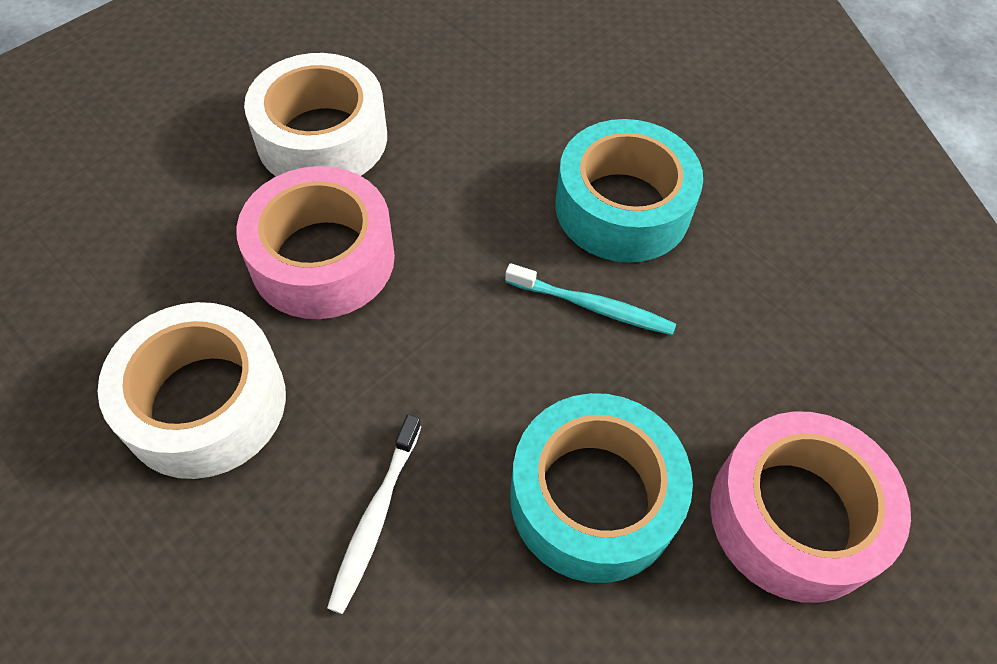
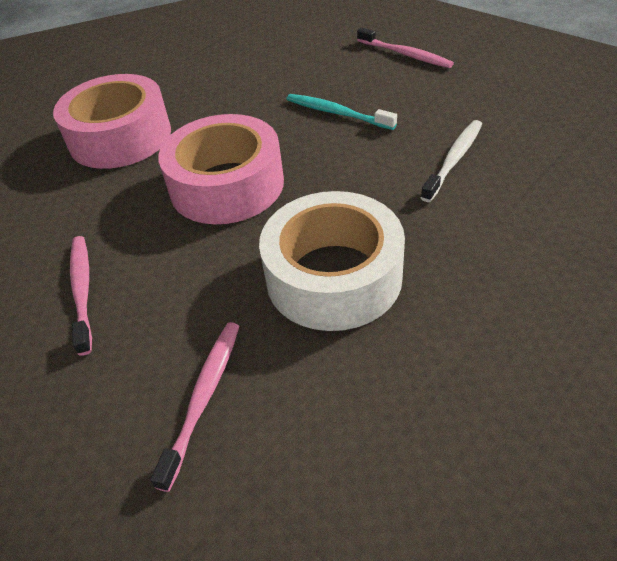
pink toothbrush: none = 0 -> [70,236,92,356] [150,322,239,492] [357,28,454,68] = 3
turquoise tape: [510,393,693,583] [555,119,703,263] = 2 -> none = 0
white tape: [98,302,286,479] [244,53,387,176] = 2 -> [259,191,405,331] = 1

